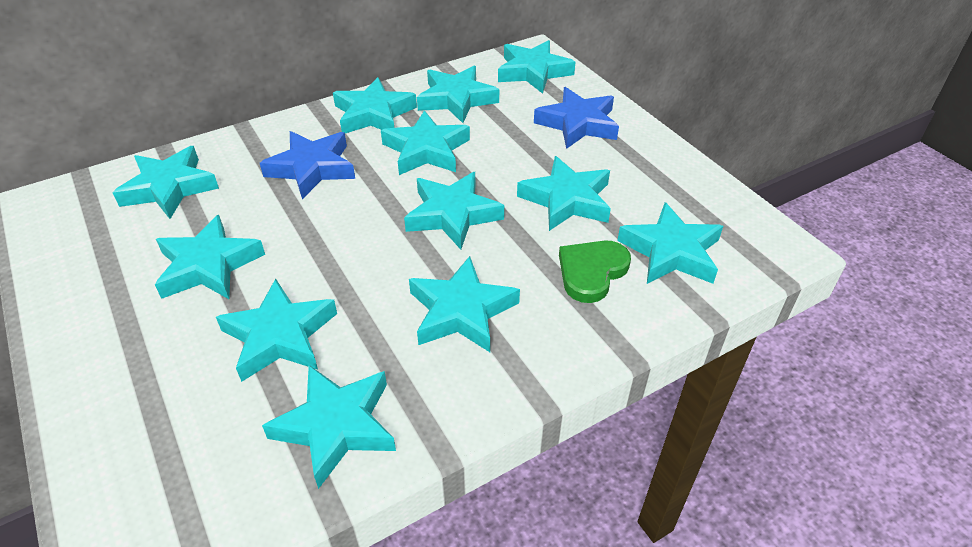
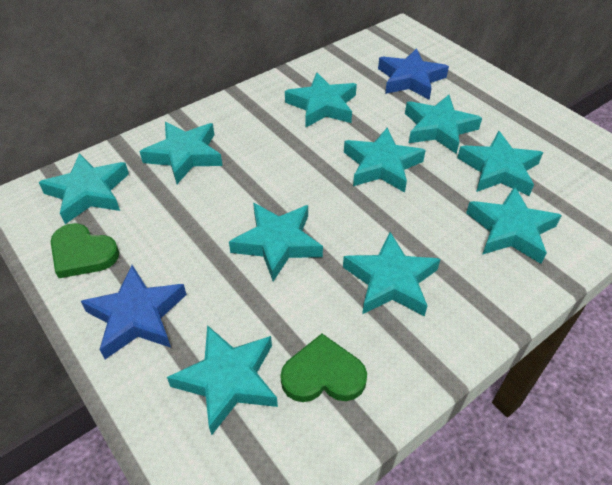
green heart: [559,240,631,303] = 1 -> [51,223,119,278] [280,334,367,402] = 2
turquoise star: [112,146,219,219] [155,215,265,299] [216,279,337,382] [262,365,396,489] [333,77,417,133] [381,110,470,175] [404,172,504,250] [409,256,520,352] [417,66,499,123] [498,40,575,94] [517,156,611,231] [617,202,723,284] = 12 -> [39,153,129,224] [139,122,223,184] [167,325,278,435] [229,203,323,282] [285,73,357,127] [343,232,440,316] [344,128,426,193] [405,95,482,154] [457,131,543,196] [466,186,562,264] = 10

